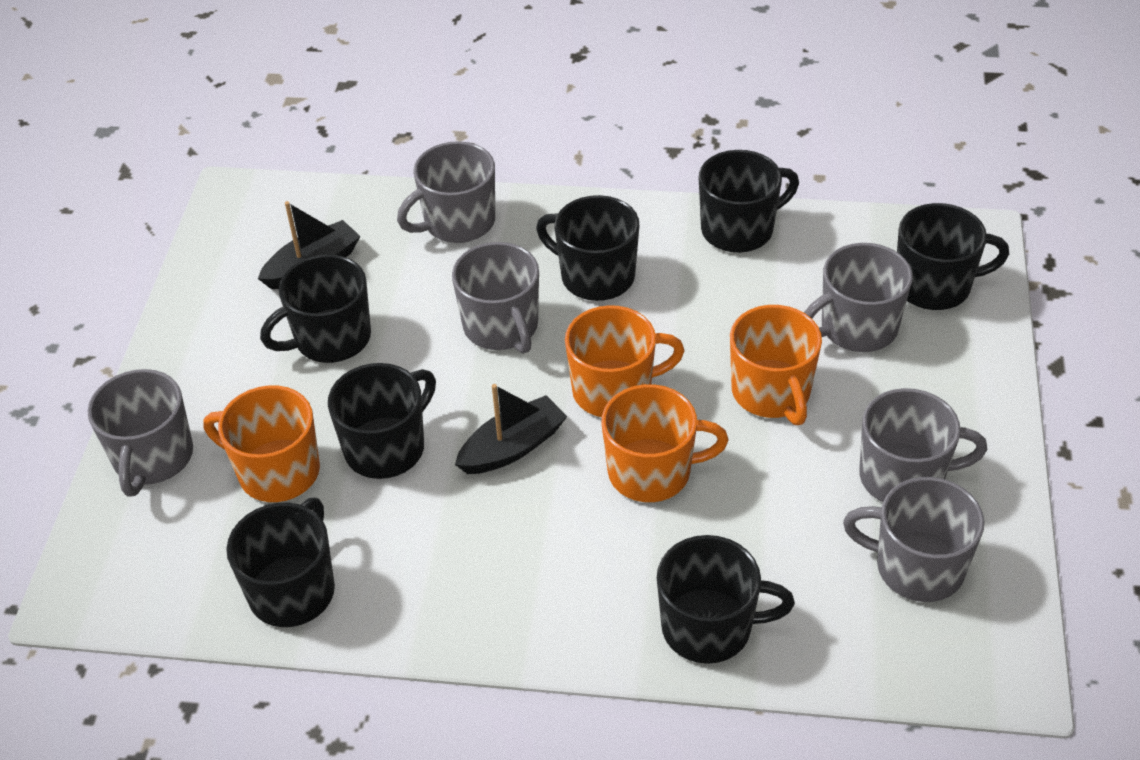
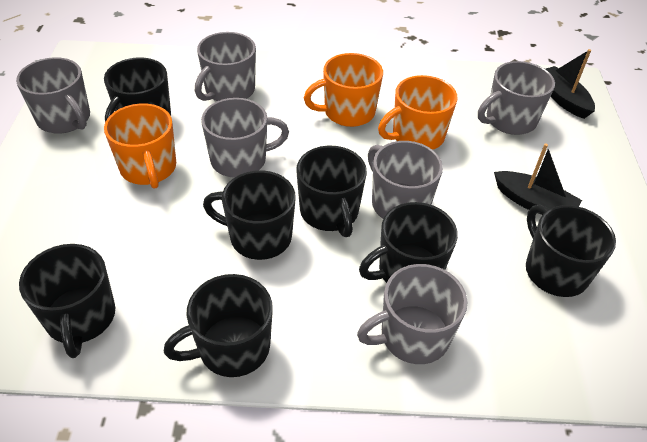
orange mug: [203,385,320,502] [565,305,685,417] [602,384,729,502] [730,305,822,425] = 4 -> [104,104,176,189] [304,53,383,127] [378,75,458,150] = 3

